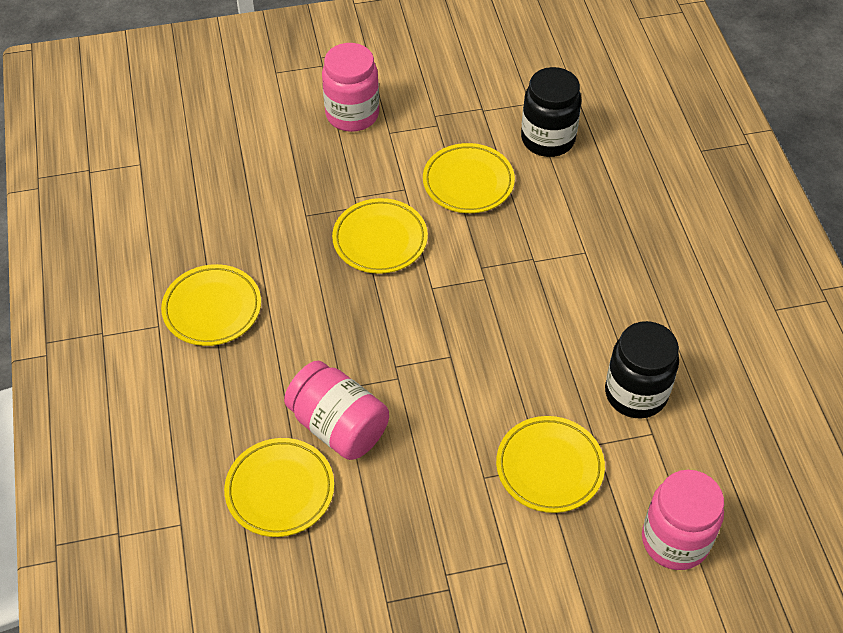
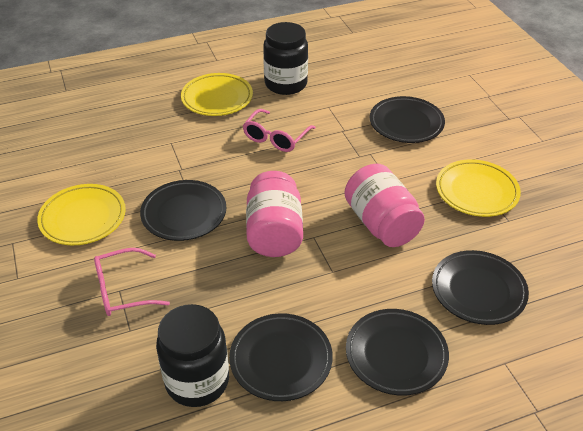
black plate: none = 0 -> [140,180,226,241] [229,313,333,401] [346,309,449,396] [370,96,445,143] [432,250,529,325] = 5
pink glasses: none = 0 -> [94,248,170,316] [243,109,316,152] = 2
pink jar: [284,361,389,460] [322,43,379,132] [642,470,724,570] = 3 -> [246,171,303,257] [345,163,425,247] = 2
yellow plate: [161,264,261,346] [224,438,334,537] [332,198,428,274] [423,143,515,213] [496,416,605,513] = 5 -> [37,184,126,245] [181,73,253,116] [436,159,521,217] = 3

